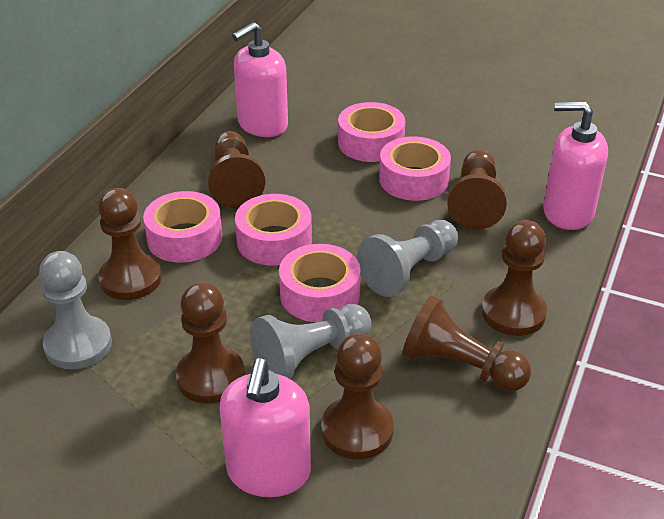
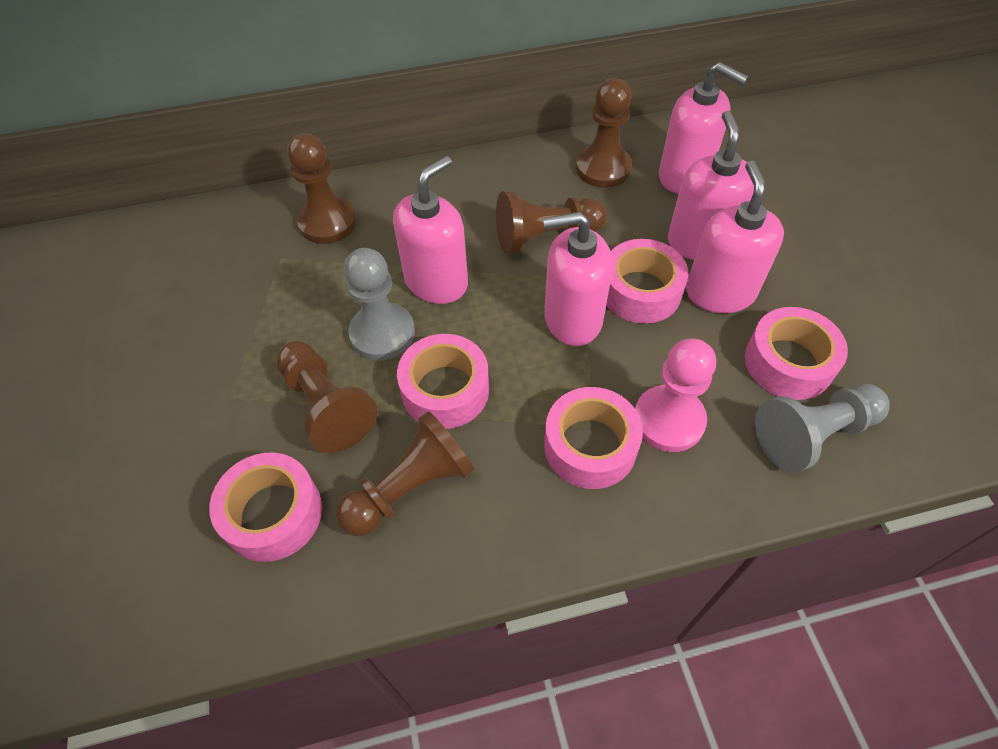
brown pawn: [98,188,162,300] [176,282,245,403] [208,131,265,208] [321,333,394,459] [402,295,531,392] [447,149,507,230] [482,220,547,336] = 7 -> [276,341,378,453] [287,133,357,244] [336,411,475,536] [496,191,607,254] [576,78,632,188] = 5
grey pawn: [39,251,112,369] [250,304,372,379] [357,220,458,297] = 3 -> [344,248,415,360] [755,384,890,473] = 2
pink pawn: none = 0 -> [635,339,716,452] = 1
pink soap dispenser: [219,358,311,497] [232,22,288,137] [543,101,608,230] = 3 -> [393,156,468,304] [543,212,613,346] [659,62,748,194] [668,111,754,260] [686,161,784,313] = 5

